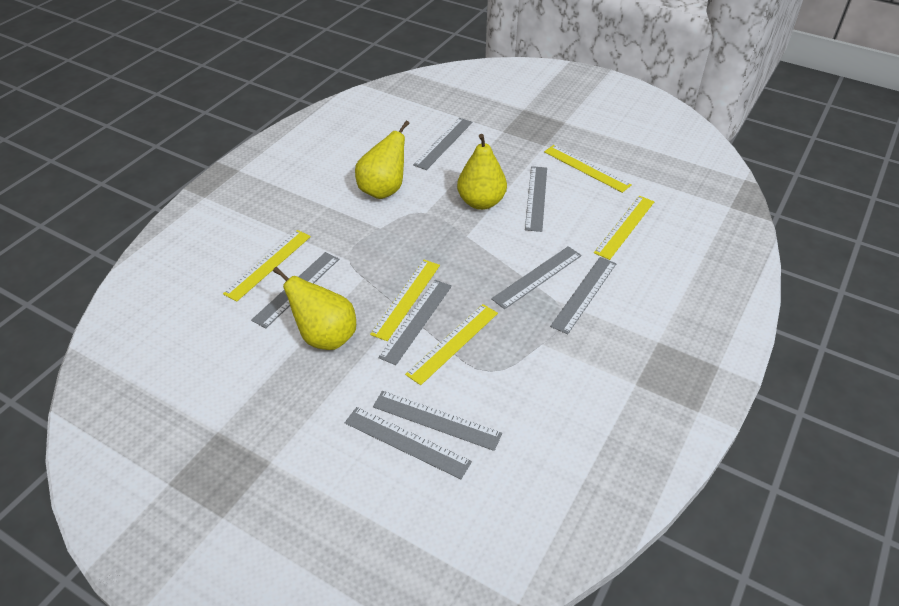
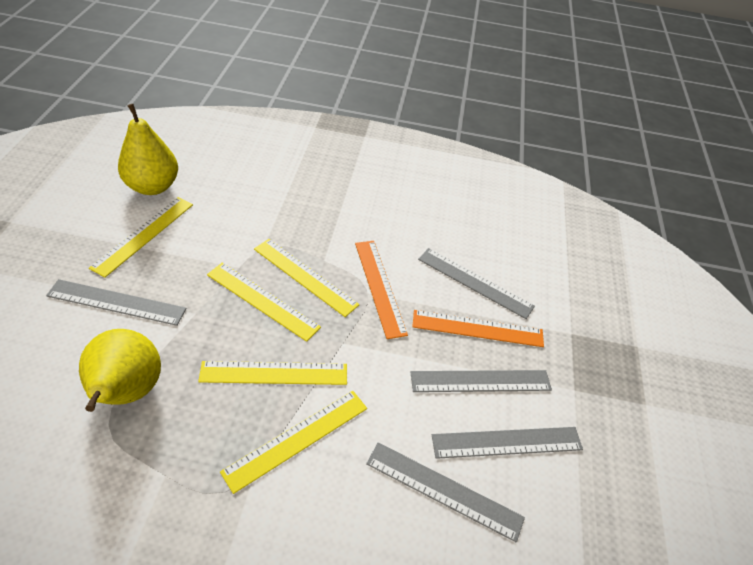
grey ruler: [251,252,339,328] [345,407,472,479] [373,391,502,451] [378,280,452,365] [413,118,472,170] [491,246,582,309] [525,166,547,232] [550,257,616,334] = 8 -> [46,279,186,326] [366,442,525,542] [410,370,552,392] [418,248,535,319] [432,427,583,459] = 5
orange ruler: none = 0 -> [355,241,408,339] [412,310,544,347] = 2
yellow pear: [273,267,356,350] [355,121,410,199] [457,134,507,210] = 3 -> [79,329,161,412] [118,104,178,195] = 2

